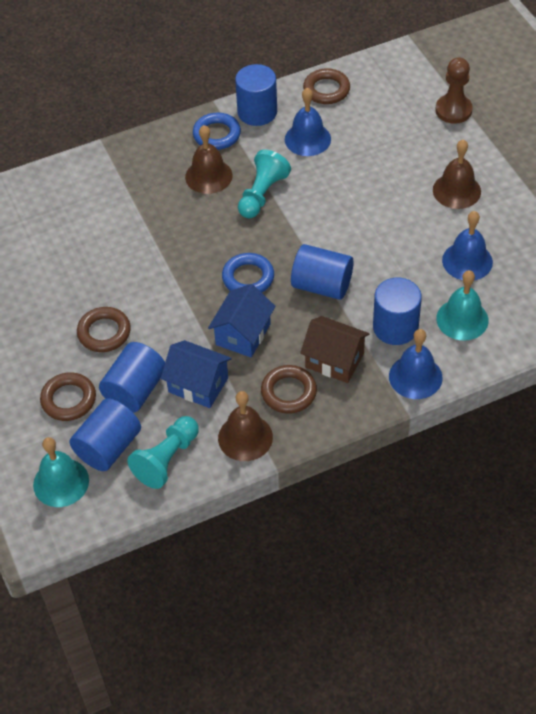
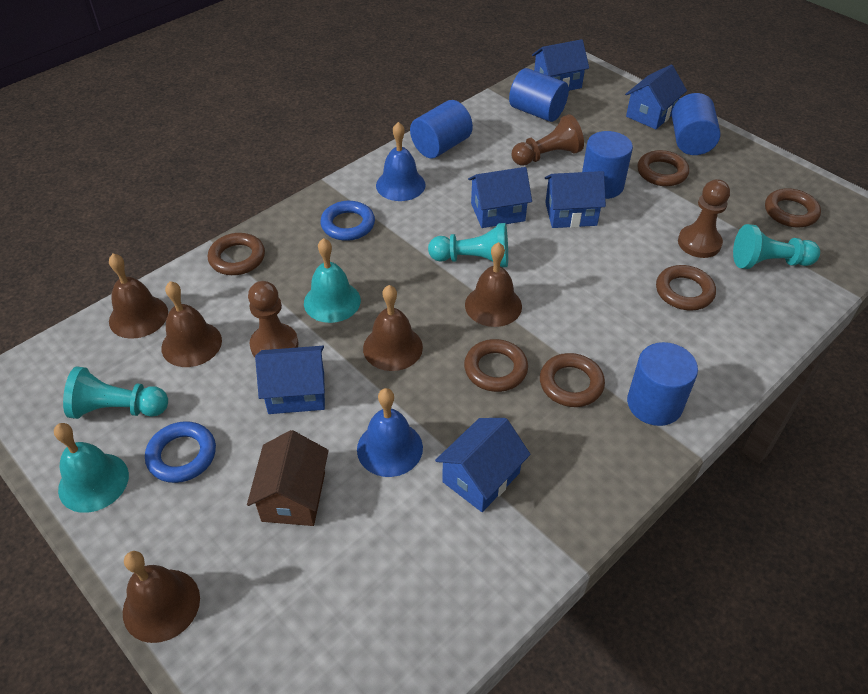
blue bell: [285,88,331,156] [389,329,443,399] [442,211,493,280] = 3 -> [357,388,423,477] [376,122,426,201] = 2
blue house: [161,340,232,408] [208,284,276,357] = 2 -> [255,346,325,414] [435,418,531,512] [468,167,532,228] [532,39,589,91] [545,171,606,228] [625,65,687,129] = 6
brown bell: [185,125,233,194] [218,391,273,461] [433,140,481,209] = 3 -> [109,254,168,339] [123,551,200,643] [161,281,222,367] [363,285,423,371] [465,242,522,327] = 5
brown pawn: [435,57,473,124] = 1 -> [248,281,298,357] [512,114,584,166] [678,179,730,258] = 3
brown ring: [40,372,96,421] [77,307,131,352] [261,365,317,414] [303,68,350,104] = 4 -> [208,233,265,275] [464,339,528,392] [540,353,605,407] [637,150,689,186] [656,265,716,310] [765,188,821,228] = 6
turquoise pawn: [127,416,199,489] [238,150,291,218] = 2 -> [63,367,168,419] [428,223,508,267] [733,224,820,269] = 3

